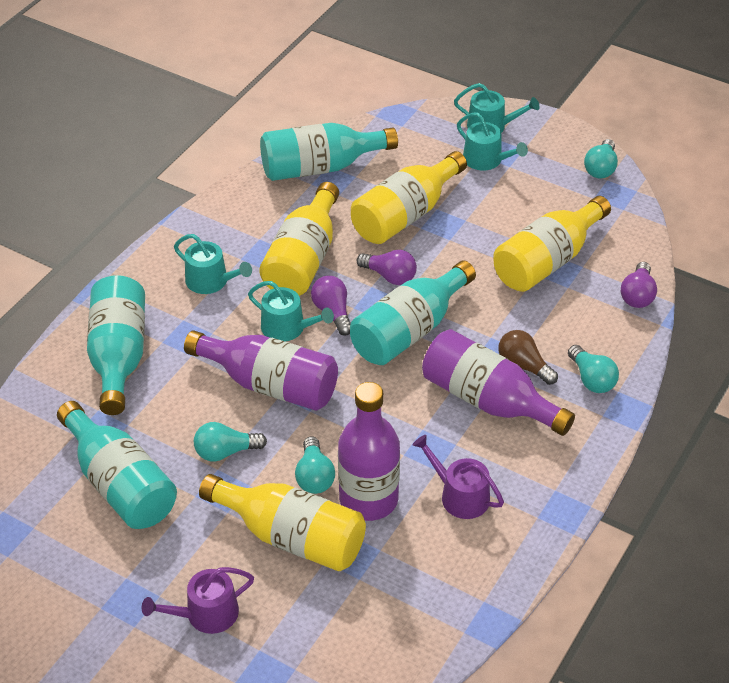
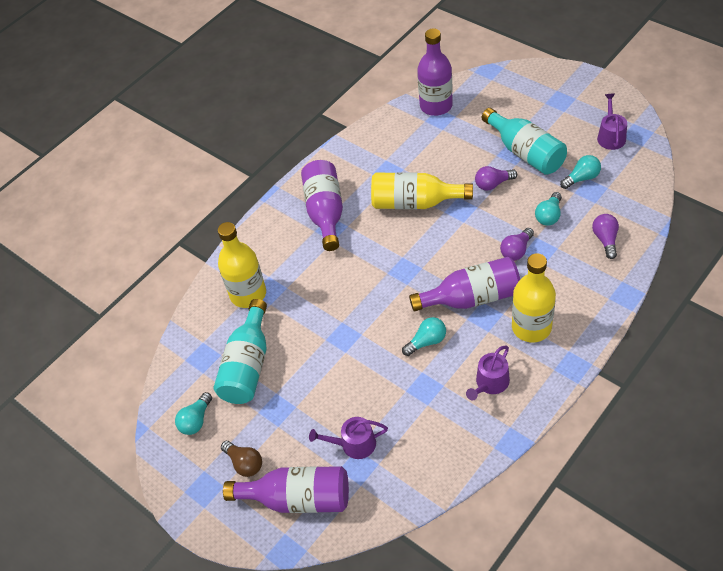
purple bottle: [184,331,338,411] [338,382,400,521] [422,329,575,436] = 3 -> [223,466,349,513] [301,160,343,251] [409,257,520,311] [417,28,453,116] = 4
purple watering can: [142,567,254,634] [413,435,504,519] = 2 -> [309,417,388,459] [466,346,510,401] [597,94,627,150] = 3
turquoise bottle: [57,401,177,529] [87,275,145,415] [260,123,398,181] [350,260,476,365] = 4 -> [214,299,267,404] [482,108,567,175] = 2
turquoise watering can: [174,234,252,294] [248,281,334,342] [454,83,540,133] [457,113,528,170] = 4 -> none = 0
yellow bottle: [199,474,366,571] [259,182,339,296] [351,151,467,244] [493,196,611,292] = 4 -> [218,222,266,308] [371,172,473,209] [512,253,556,342] = 3

